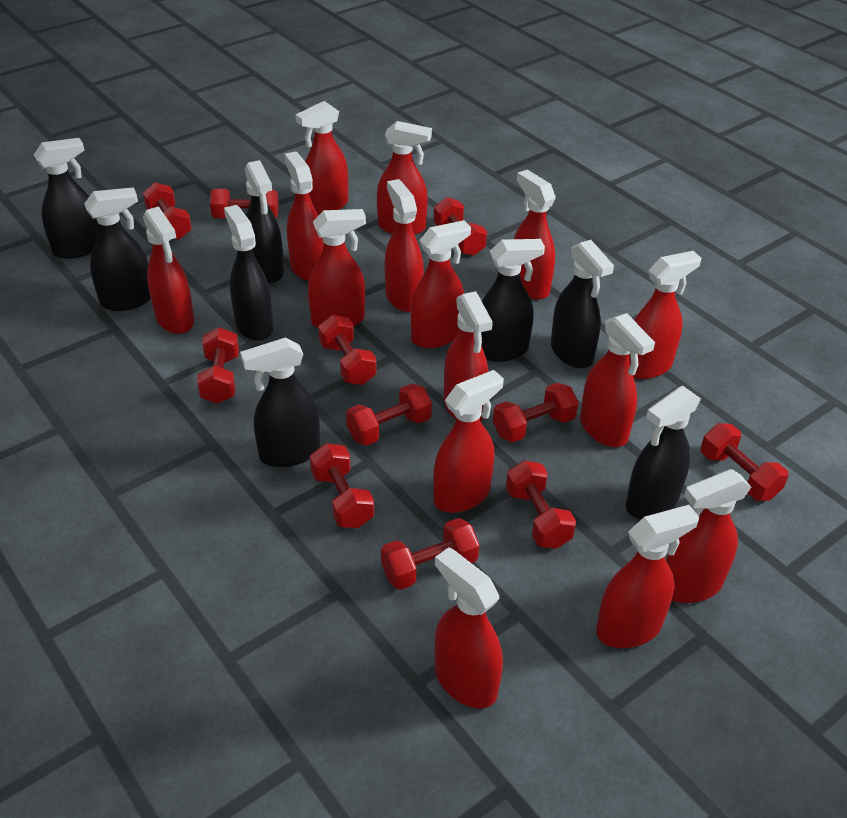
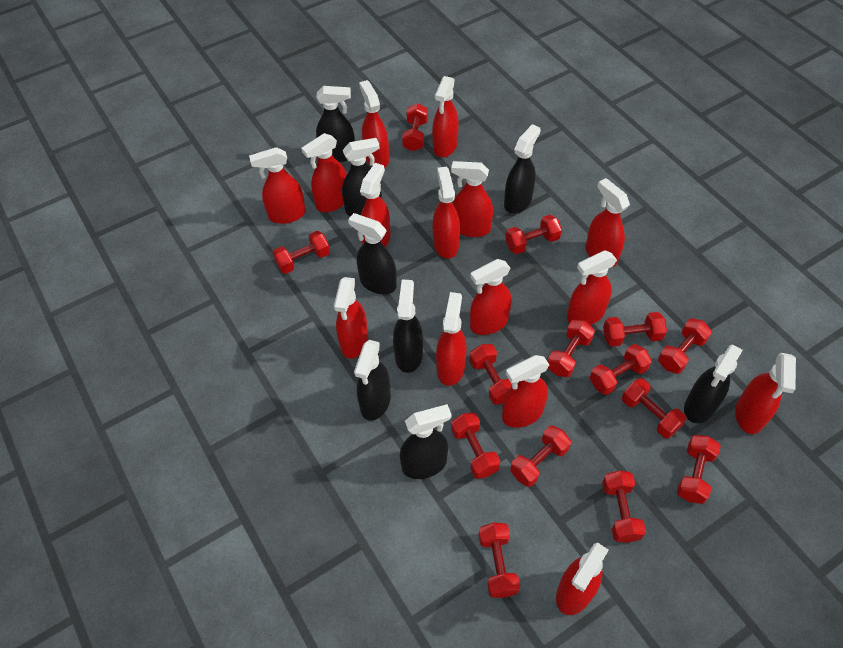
red dumbbell: [143,182,192,240] [197,327,239,404] [210,189,279,218] [310,443,374,528] [318,315,377,385] [346,383,432,446] [381,518,479,590] [434,197,487,256] [493,383,579,442] [506,460,576,549] [701,423,789,501] = 11 -> [272,231,330,274] [402,103,428,151] [451,412,500,479] [470,344,512,405] [478,523,520,598] [505,215,562,254] [510,425,571,487] [547,319,595,377] [590,344,652,395] [602,470,646,543] [603,312,667,347] [622,378,687,438] [658,318,712,374] [677,435,721,504] = 14

